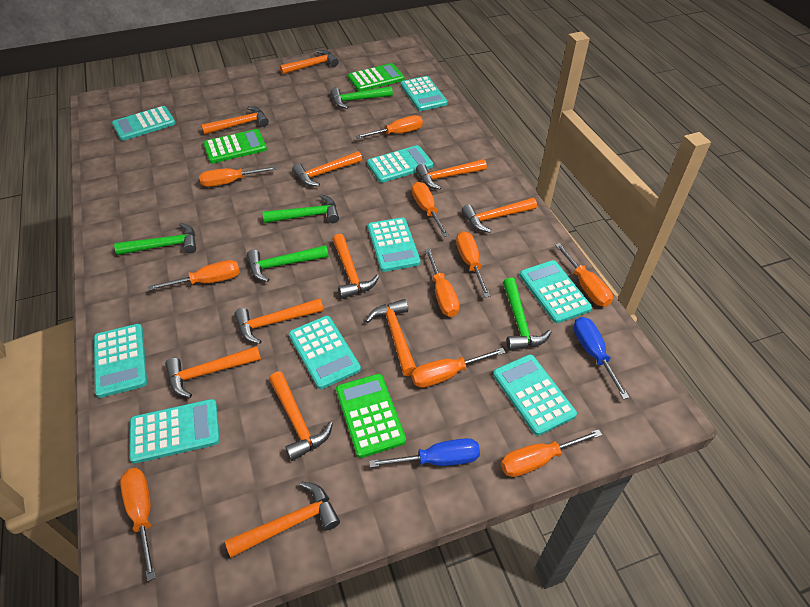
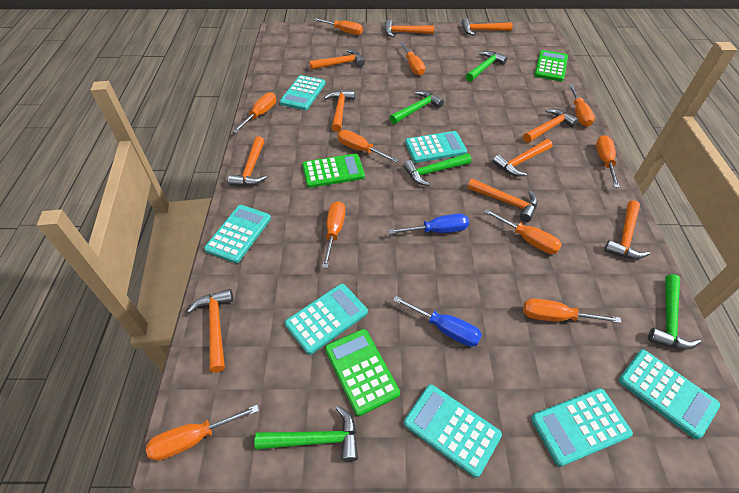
orange hammer: [165,346,261,398] [201,106,269,135] [225,482,340,558] [235,298,323,344] [269,372,333,461] [280,50,339,75] [292,151,362,186] [332,234,379,299] [366,299,416,376] [416,159,487,189] [462,198,537,233] = 11 -> [187,289,233,373] [228,136,267,186] [309,49,365,70] [324,90,355,132] [385,20,434,37] [461,18,513,35] [467,179,538,222] [492,139,552,176] [523,109,578,143] [604,200,650,259] = 10
turquoise calculator: [94,324,147,398] [112,106,176,141] [129,399,220,464] [289,316,361,389] [367,145,433,183] [368,217,421,272] [401,76,448,111] [493,354,577,436] [520,260,592,323] = 9 -> [204,205,271,263] [280,75,326,110] [285,284,368,355] [404,384,502,478] [405,131,467,163] [531,388,633,467] [619,350,720,439] = 7

